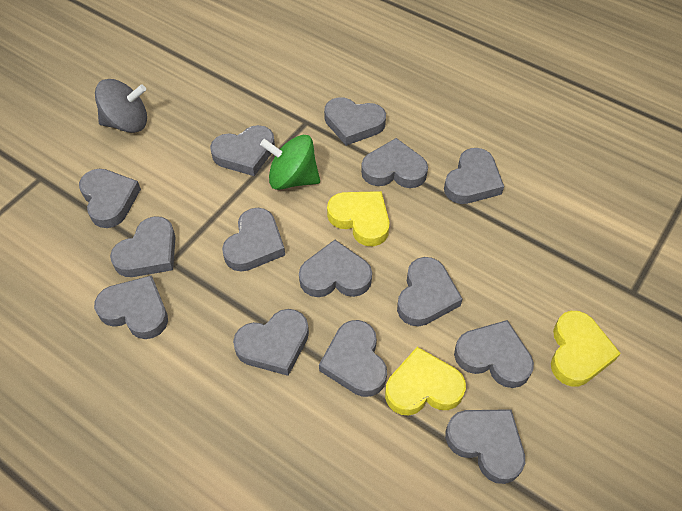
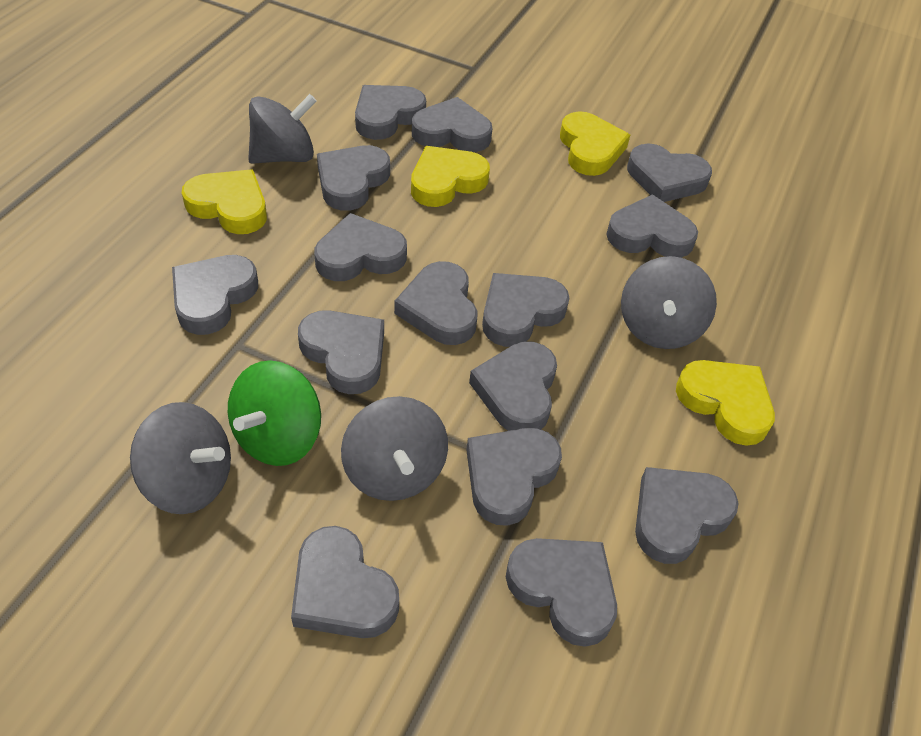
grey heart: [79,169,141,228] [94,275,168,339] [110,216,176,277] [210,125,275,176] [222,208,285,272] [233,309,309,376] [299,240,372,297] [319,320,387,397] [324,97,386,146] [361,138,428,188] [397,257,463,326] [444,148,504,204] [445,409,525,484] [454,320,534,388] = 14 -> [172,255,258,335] [291,526,399,638] [298,310,384,394] [314,213,407,281] [317,145,390,211] [355,85,426,140] [394,261,478,345] [412,97,493,152] [466,428,562,526] [469,341,557,431] [482,273,569,347] [506,538,617,647] [607,194,698,258] [627,143,712,202] [635,467,739,564] = 15
grey spinning top: [95,79,147,133] = 1 -> [130,402,231,514] [248,94,317,164] [341,396,448,501] [621,256,717,349] = 4
yellow heart: [327,191,389,246] [385,347,466,415] [551,311,621,387] = 3 -> [182,170,267,234] [411,146,490,207] [560,111,630,176] [676,360,775,446] = 4

